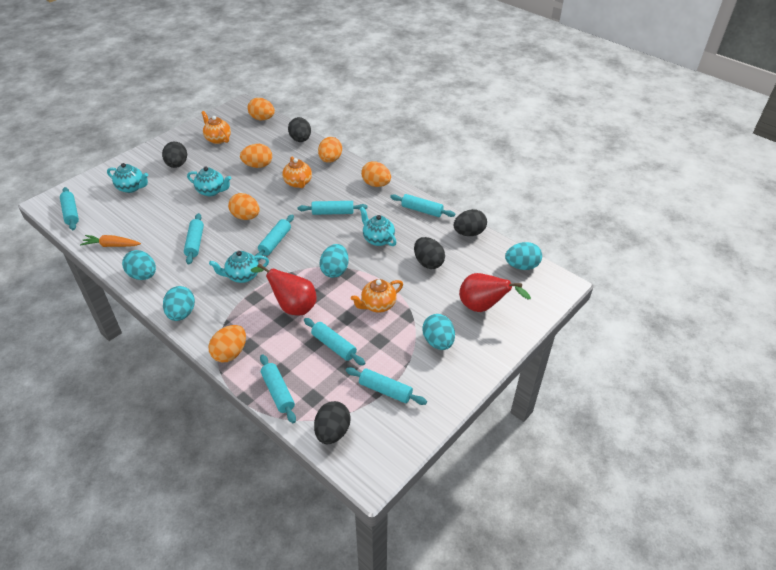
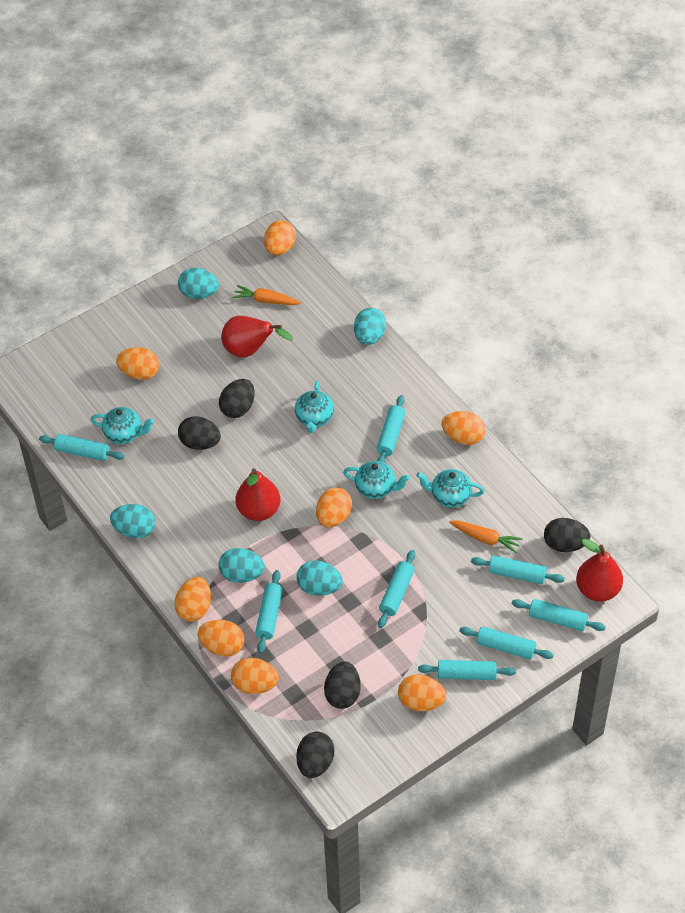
orange carrot: [80,235,141,247] = 1 -> [232,285,301,305] [449,521,523,553] = 2
orange egg: [208,325,246,362] [228,193,259,220] [240,144,272,168] [248,98,275,120] [318,137,342,163] [361,161,391,187] = 6 -> [116,347,159,380] [174,577,211,621] [197,620,245,657] [231,658,279,694] [264,220,296,255] [316,487,352,527] [398,674,446,711] [442,411,485,445] = 8
orange teapot: [201,111,231,144] [282,157,312,188] [351,279,403,312] = 3 -> none = 0
red pear: [251,263,317,315] [459,273,531,312] = 2 -> [221,316,293,358] [236,468,280,521] [576,539,623,602] = 3

